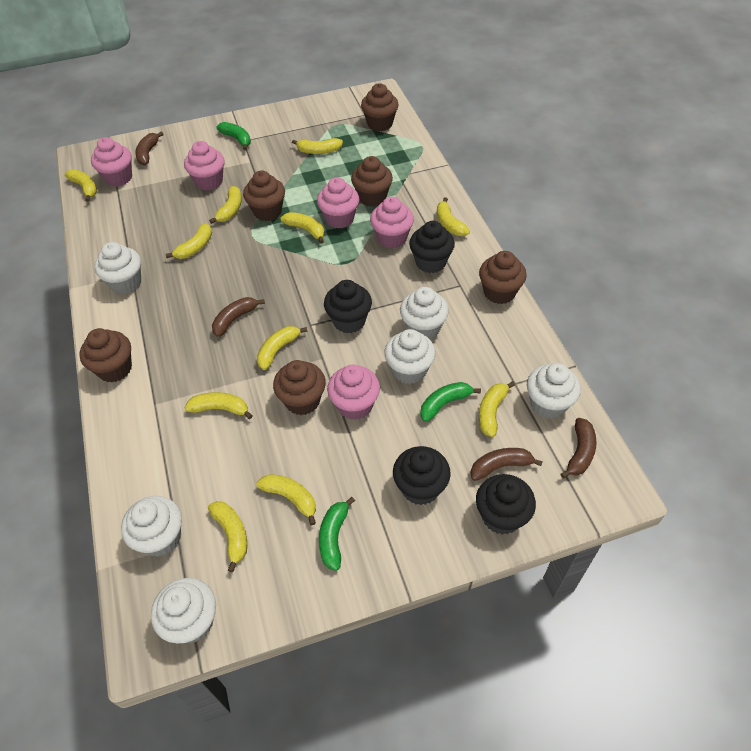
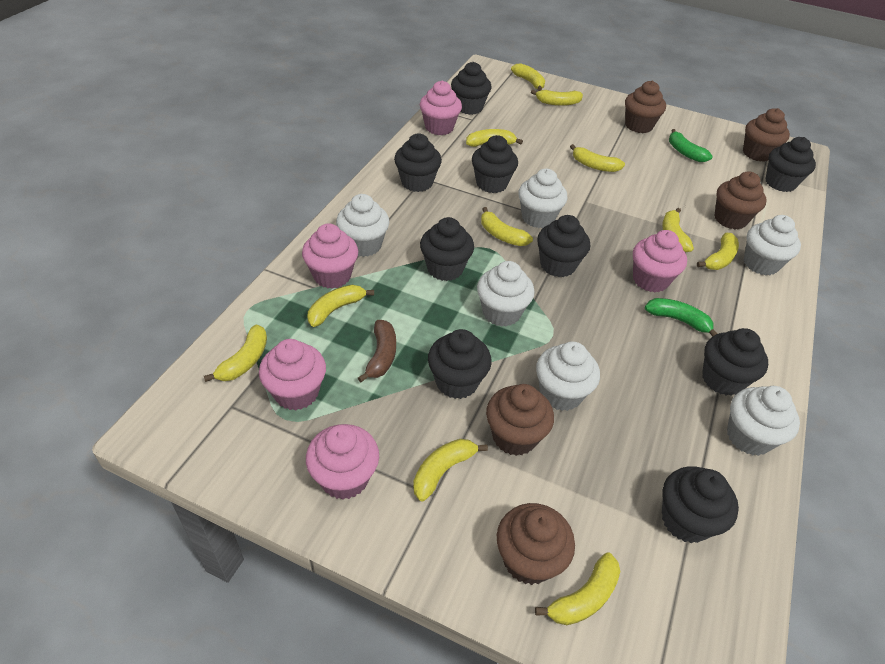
black cupcake: [324,280,372,333] [393,446,451,505] [409,221,455,273] [476,474,536,535] = 4 -> [394,134,442,192] [420,217,474,281] [428,329,492,399] [451,62,492,115] [472,135,518,193] [537,215,590,277] [662,466,739,543] [702,328,768,396] [766,137,816,192] = 9
brown banana: [135,131,164,165] [212,297,265,337] [470,448,543,481] [561,418,596,478] = 4 -> [358,320,396,382] = 1
brown cupcake: [79,328,132,383] [243,171,285,221] [273,360,326,415] [351,156,393,207] [361,83,399,131] [479,251,527,304] = 6 -> [486,384,554,456] [497,503,575,585] [625,81,666,133] [714,171,766,230] [743,108,790,162] = 5
green banana: [216,122,251,150] [319,497,355,571] [420,382,481,422] = 3 -> [645,298,718,337] [669,129,713,162] = 2

